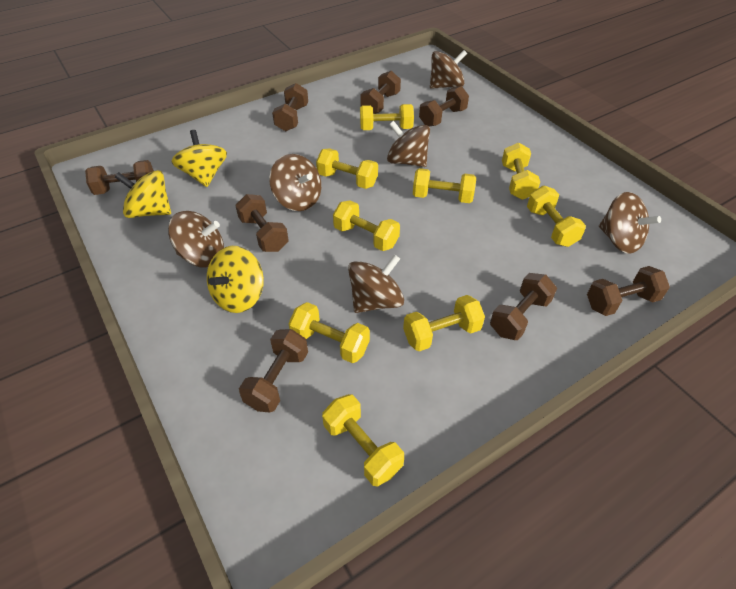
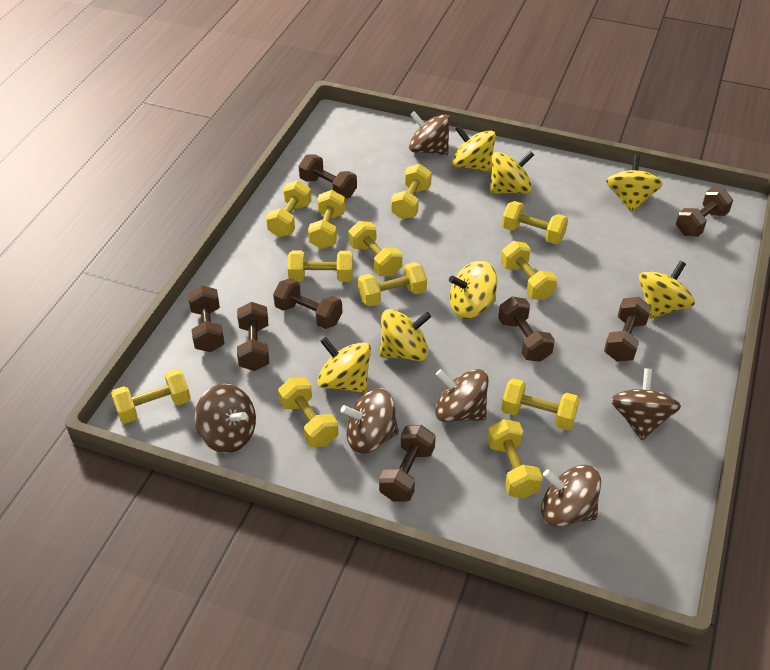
yellow dumbbell: [288,302,370,363] [316,148,378,189] [322,394,404,486] [333,200,400,251] [360,104,414,130] [403,295,485,351] [413,168,476,203] [502,142,540,200] [527,186,586,247] = 9 -> [111,369,191,424] [266,180,311,237] [278,378,338,447] [288,250,353,282] [308,190,345,249] [348,221,402,277] [358,262,427,307] [391,164,432,219] [487,419,543,498] [501,241,557,300] [501,378,580,430] [502,201,568,244] = 12
yellow spinning top: [115,170,171,218] [172,130,227,187] [207,246,264,313] = 3 -> [317,337,371,393] [379,309,431,361] [449,261,497,319] [452,125,496,172] [490,151,534,194] [606,155,663,213] [639,261,695,319] = 7

